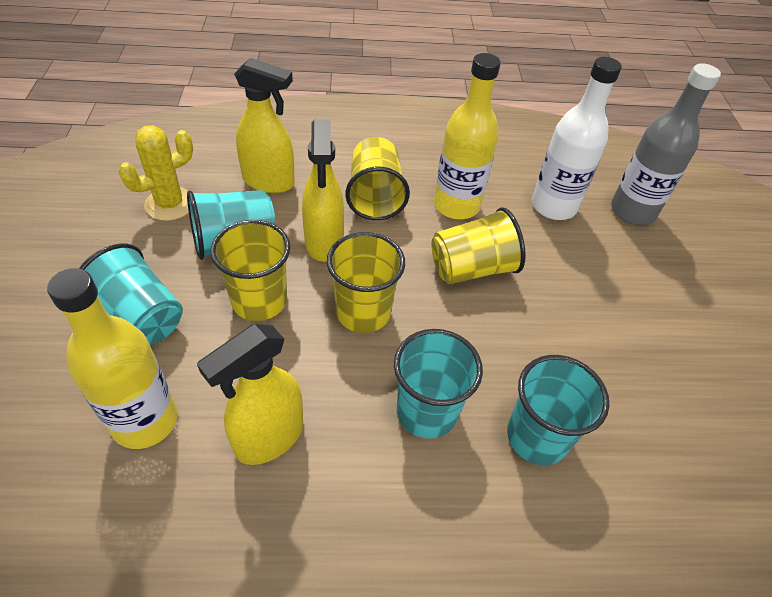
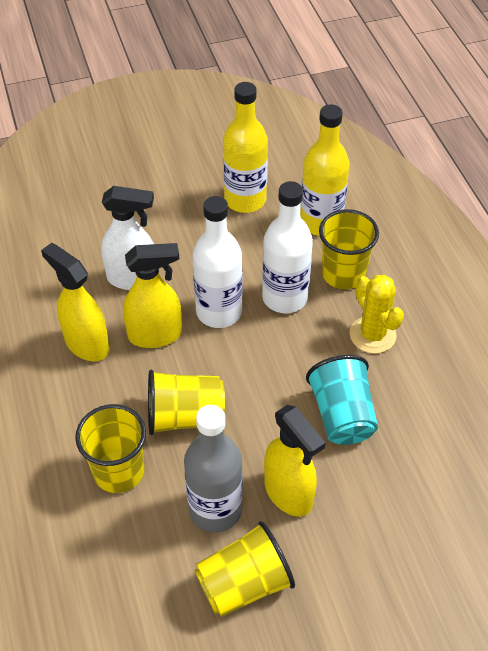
turquoise cup: [79,244,183,345] [187,190,276,260] [394,329,483,439] [507,355,609,465] = 4 -> [306,355,378,445] = 1
white bottle: [532,57,622,220] = 1 -> [192,196,243,328] [262,181,313,313] = 2
white spray bottle: none = 0 -> [101,186,154,290] = 1

